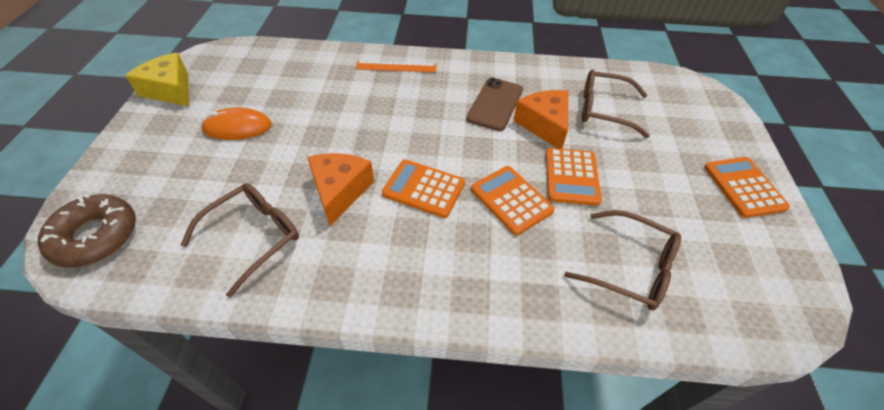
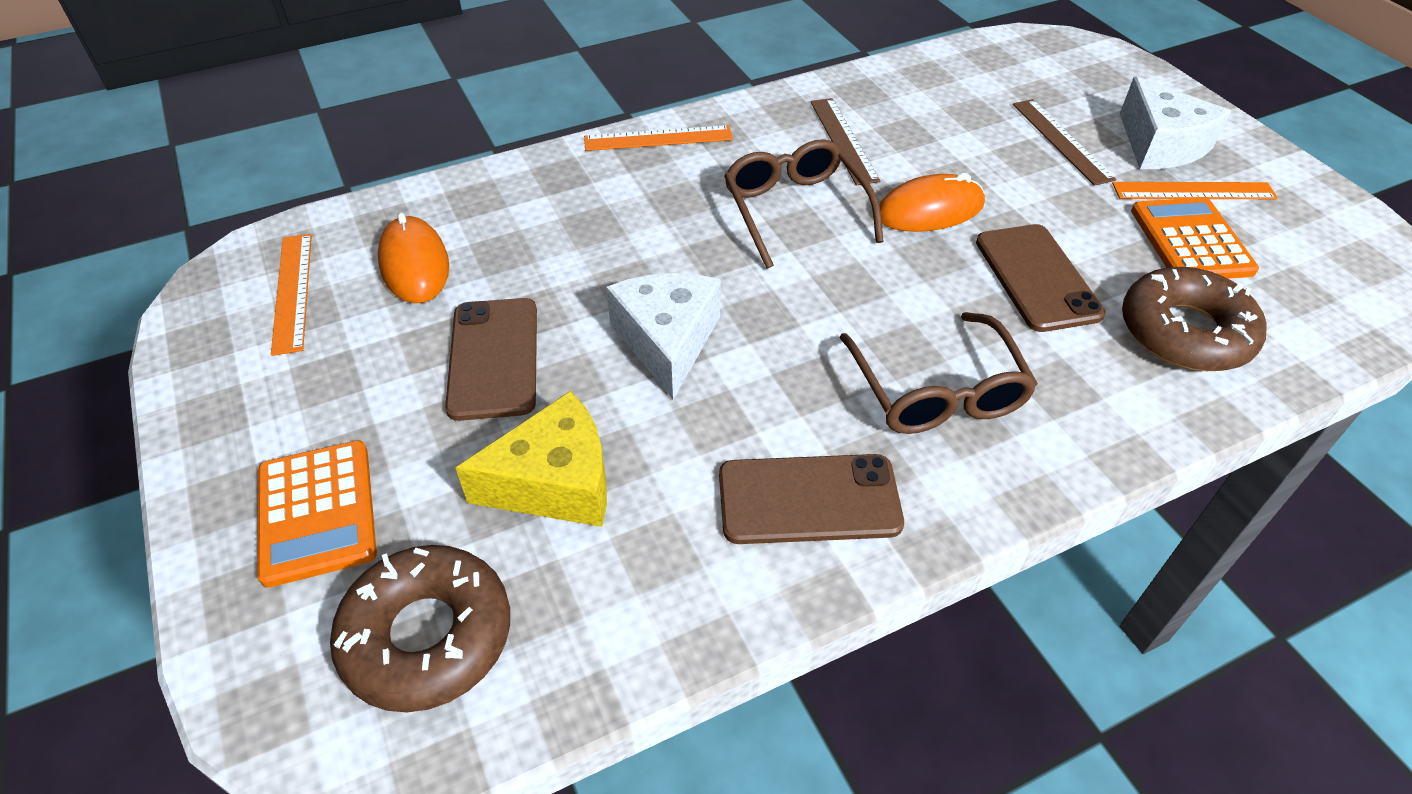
brown donut: [38,194,136,268] = 1 -> [330,545,510,712] [1122,267,1267,371] = 2
brown glasses: [181,183,299,298] [564,210,681,310] [582,69,649,138] = 3 -> [724,139,884,269] [840,312,1038,434] = 2
brown phone: [466,78,523,131] = 1 -> [445,298,537,421] [719,454,904,544] [976,224,1106,332] = 3
brown ruler: none = 0 -> [810,98,880,185] [1013,99,1116,186] = 2
orange calculator: [382,159,465,218] [471,166,555,235] [546,148,602,206] [704,157,790,218] = 4 -> [257,440,377,588] [1131,197,1259,279] = 2
orange cheese: [307,153,374,226] [513,90,568,149] = 2 -> none = 0
orange mouse: [201,108,272,140] = 1 -> [378,212,449,303] [879,173,985,232] = 2
orange ruler: [355,61,437,72] = 1 -> [271,234,312,356] [584,125,733,151] [1112,182,1278,199] = 3
white cheese: none = 0 -> [606,273,721,399] [1120,77,1231,169] = 2

